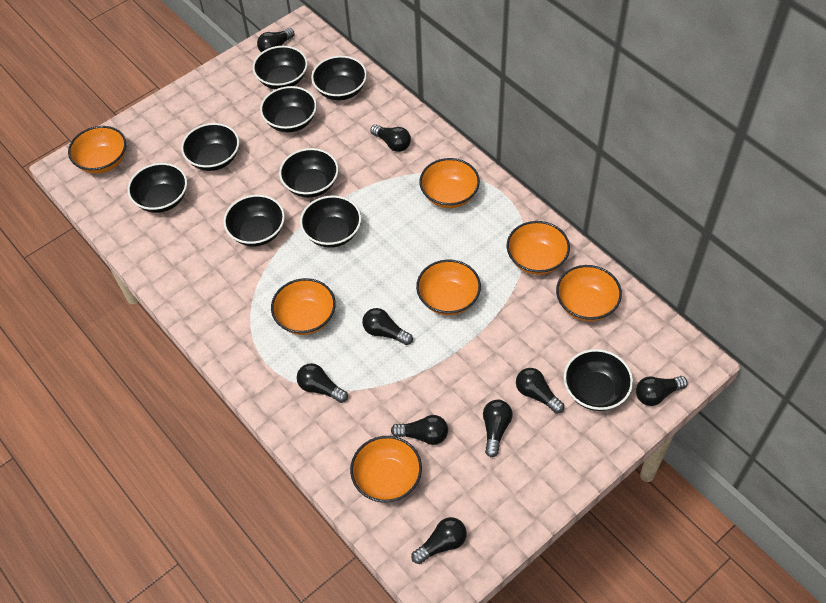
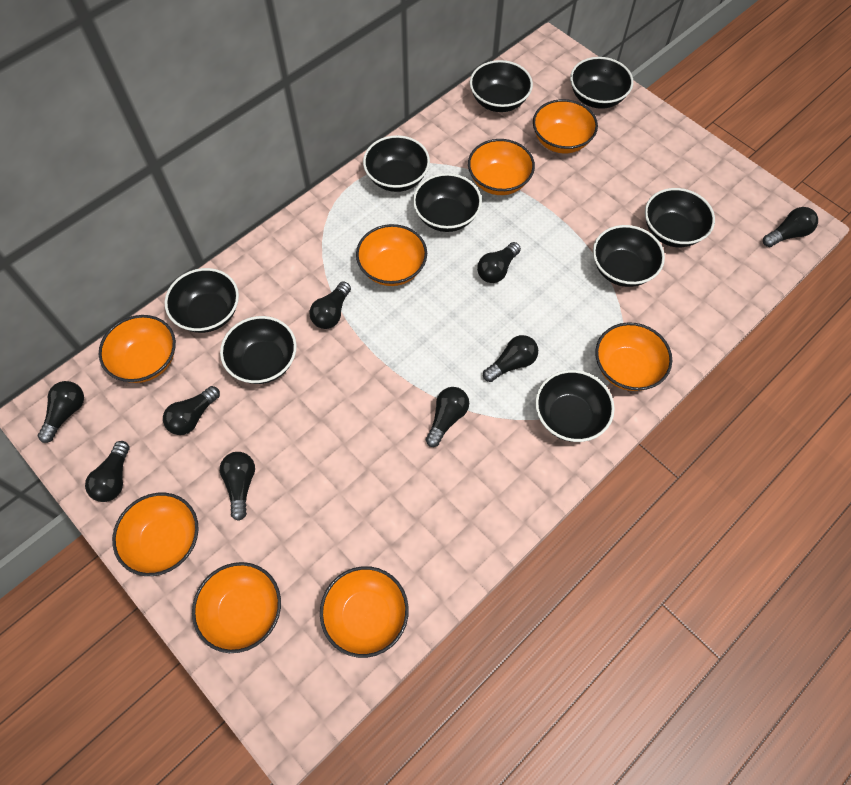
orange bowl: [68,126,126,174] [271,278,336,335] [350,436,422,503] [416,260,481,315] [419,158,480,208] [507,221,570,275] [556,265,622,321] = 7 -> [99,315,176,383] [112,493,199,576] [192,562,281,653] [320,566,409,658] [356,224,427,286] [468,139,535,195] [533,99,598,154] [595,322,672,391] = 8

